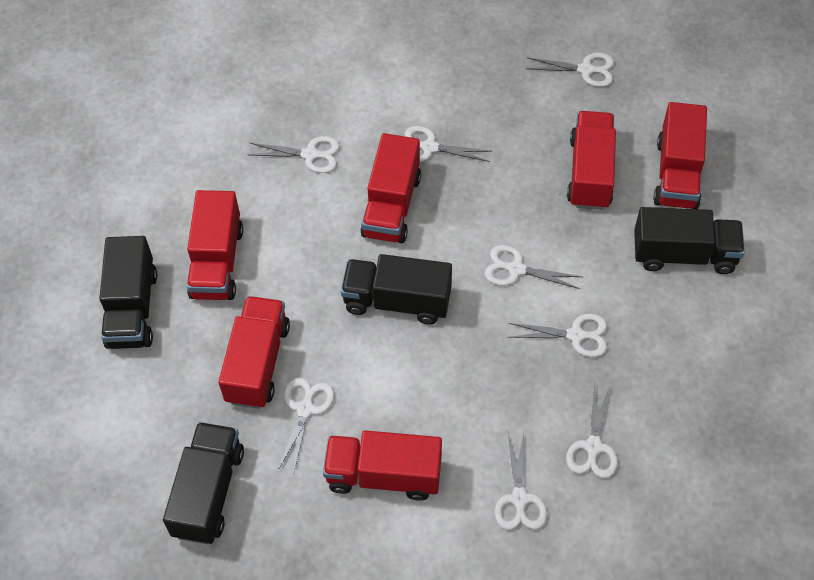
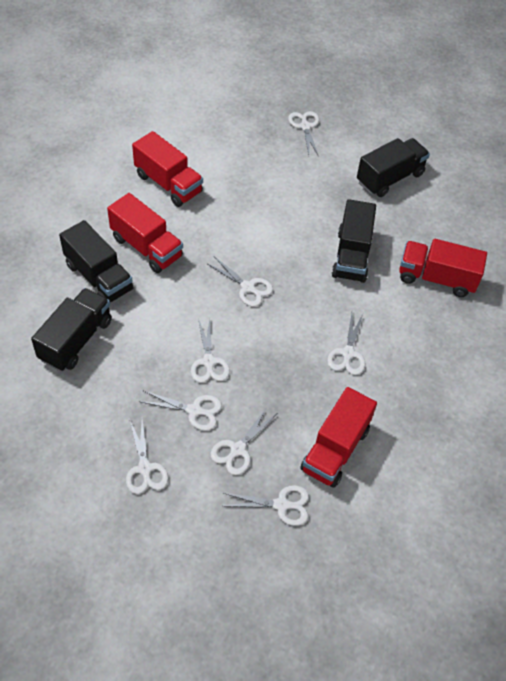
red truck: [187,190,243,300] [218,296,290,409] [323,430,442,501] [360,133,421,243] [567,111,616,210] [653,102,707,209] = 6 -> [107,193,183,273] [132,131,203,207] [300,387,377,488] [399,239,487,297] = 4

